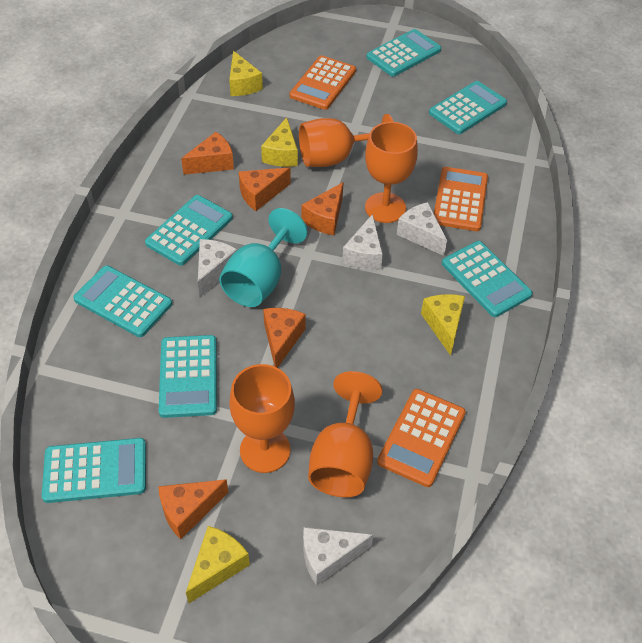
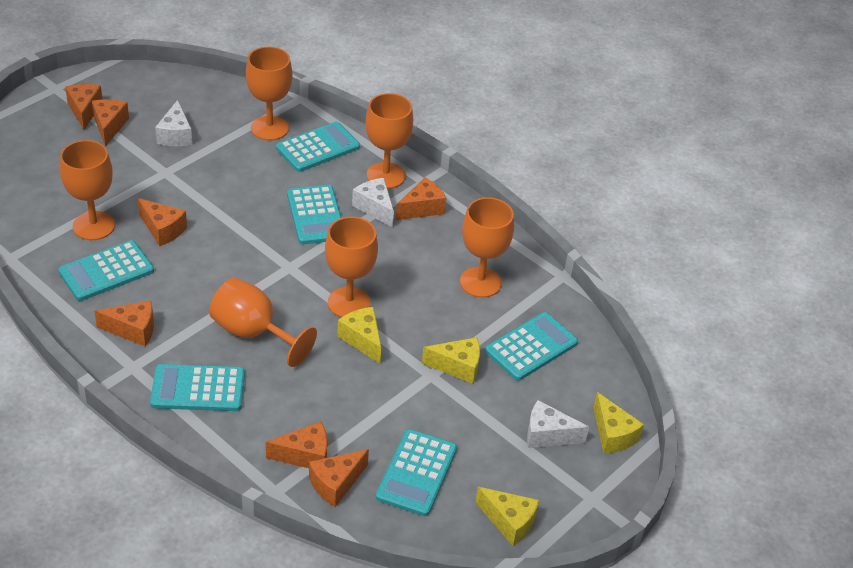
orange calculator: [290,56,356,110] [377,389,466,487] [434,167,488,231] = 3 -> none = 0
orange cheese: [158,479,228,539] [181,132,234,175] [239,167,291,211] [263,308,306,368] [302,182,343,235] = 5 -> [65,84,103,130] [92,99,129,146] [94,301,154,346] [137,198,187,246] [266,421,327,468] [309,449,369,507] [396,178,446,220] = 7
orange goblet: [229,364,295,473] [299,114,393,167] [308,371,382,497] [365,122,418,223] = 4 -> [60,140,115,240] [209,277,317,367] [246,47,293,141] [325,217,378,318] [365,93,413,189] [460,197,514,298] = 6
turquoise calculator: [42,438,146,503] [73,265,172,337] [145,195,233,266] [159,335,217,418] [366,29,441,77] [429,81,507,134] [442,241,533,317] = 7 -> [58,240,154,301] [150,364,245,411] [276,122,360,172] [287,185,342,244] [376,429,457,516] [485,312,578,381] = 6
turquoise goblet: [219,208,308,307] = 1 -> none = 0
white cheese: [198,239,237,297] [303,527,373,586] [342,214,383,270] [397,202,447,256] = 4 -> [155,100,192,146] [352,178,394,228] [527,400,589,448] = 3

